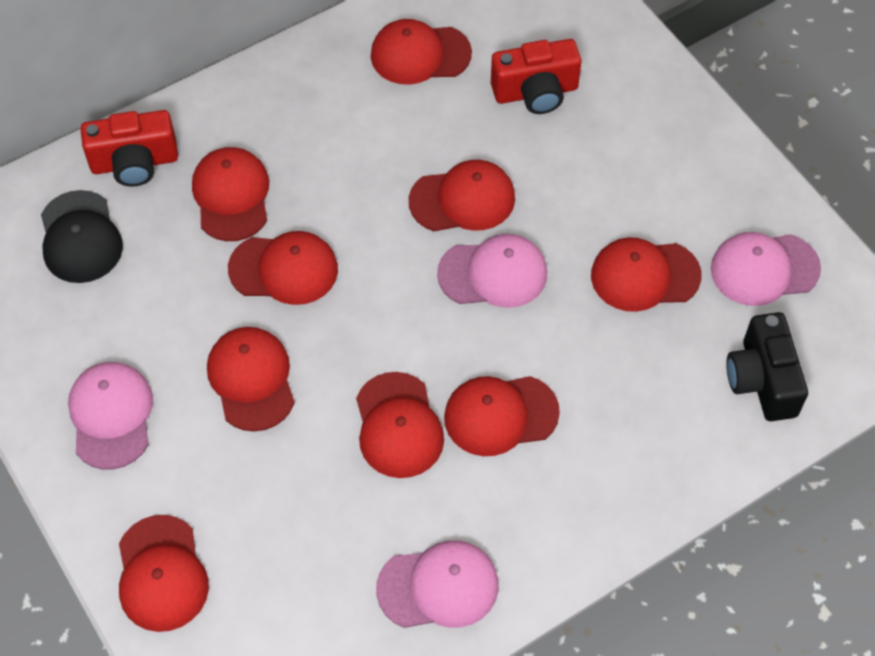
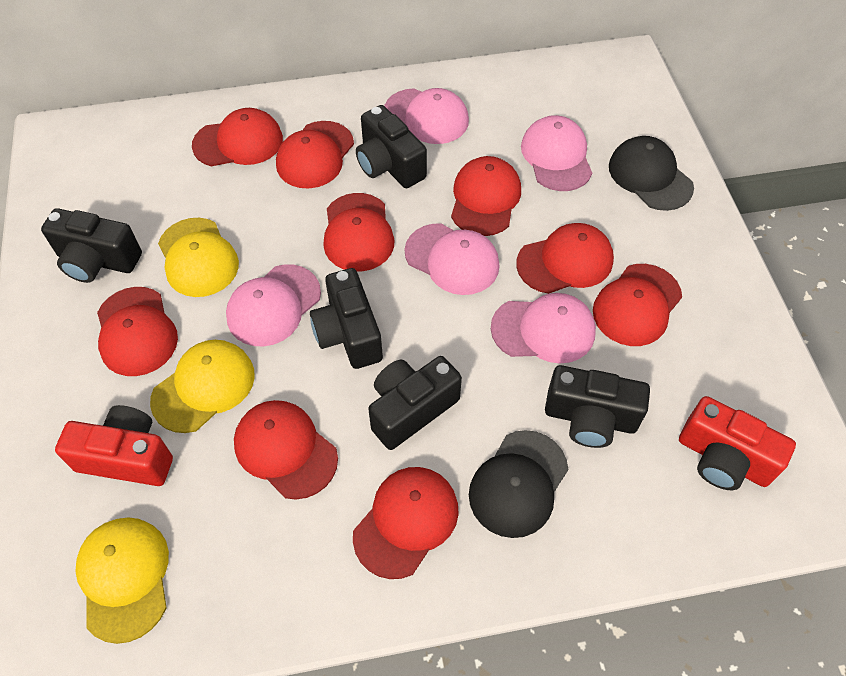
black camera: [726,312,808,421] = 1 -> [41,208,142,283] [310,268,383,369] [356,105,427,188] [368,356,462,450] [545,365,650,448] = 5
black cap: [41,190,123,283] = 1 -> [469,430,568,538] [609,136,694,211] = 2
pink cap: [68,362,153,469] [376,540,499,628] [437,234,547,308] [711,232,821,306] = 4 -> [226,264,321,347] [384,88,469,144] [405,223,500,295] [491,293,596,363] [521,115,592,191] = 5
yellow cap: none = 0 -> [75,517,169,644] [150,340,255,433] [158,218,239,297] = 3

